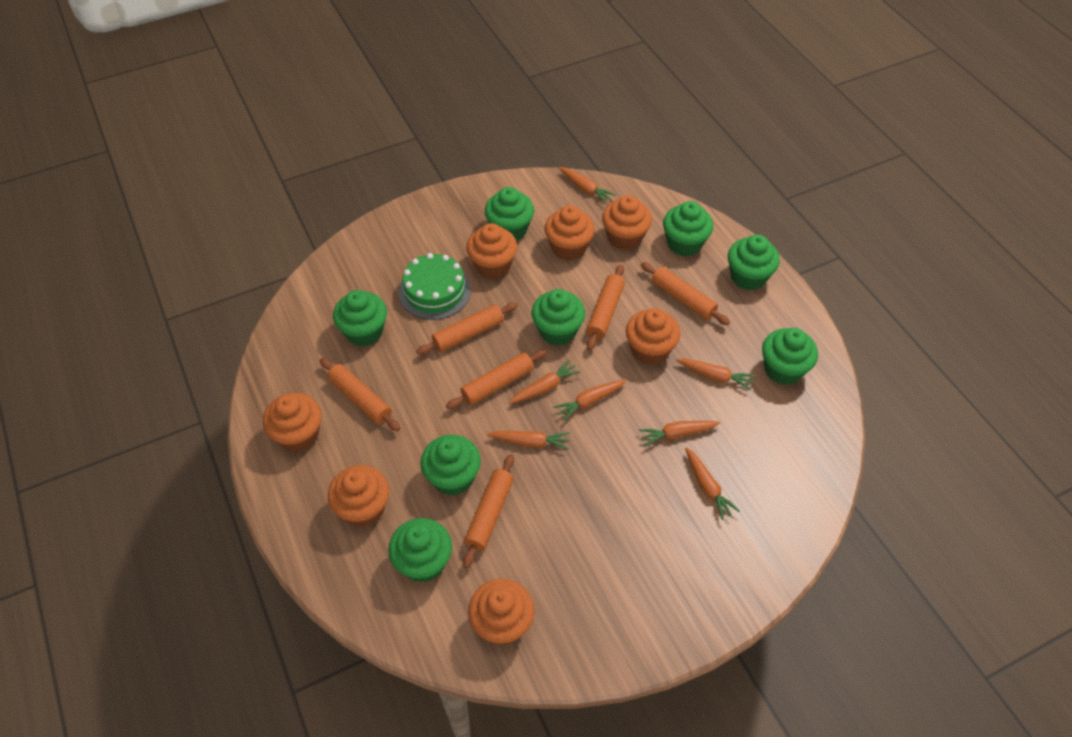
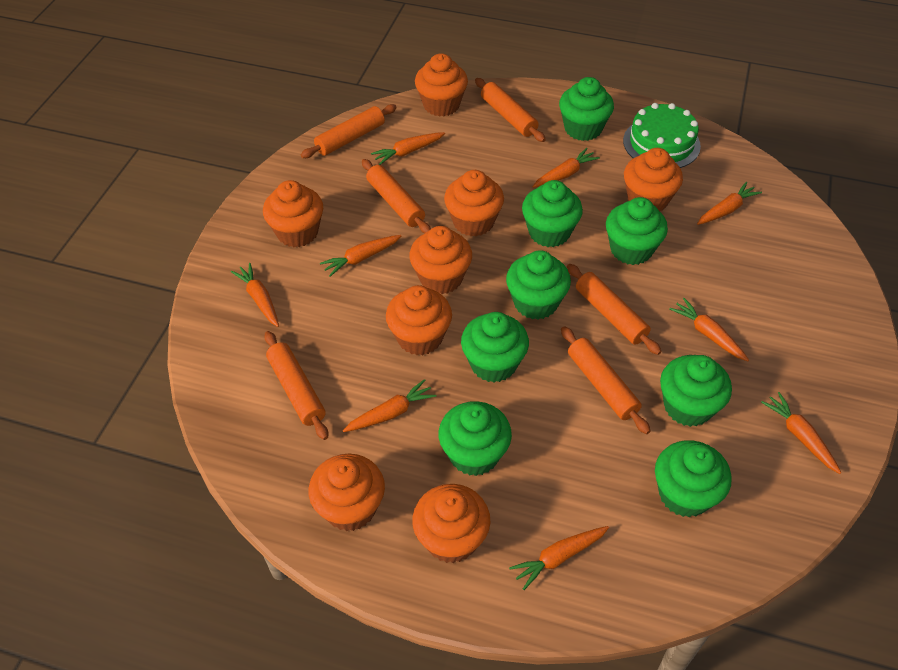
orange carrot: [487,431,570,450] [509,359,581,404] [553,379,627,421] [559,167,616,204] [639,421,720,446] [676,358,755,390] [685,447,740,520] = 7 -> [231,263,279,327] [320,235,401,277] [343,379,436,432] [371,132,445,165] [509,526,609,590] [532,148,600,188] [670,298,749,361] [697,182,762,225] [761,392,842,474] = 9
orange cupcake: [263,393,322,452] [328,465,389,527] [466,223,517,279] [468,579,535,646] [544,205,595,261] [602,195,652,250] [626,308,680,365] = 7 -> [263,180,323,247] [309,454,385,531] [386,285,452,355] [409,226,472,294] [412,484,491,563] [415,53,468,117] [444,170,504,237] [624,148,683,211] = 8

